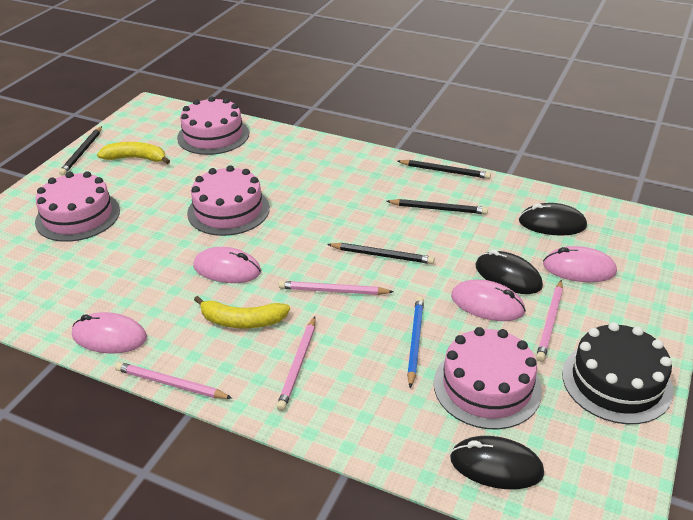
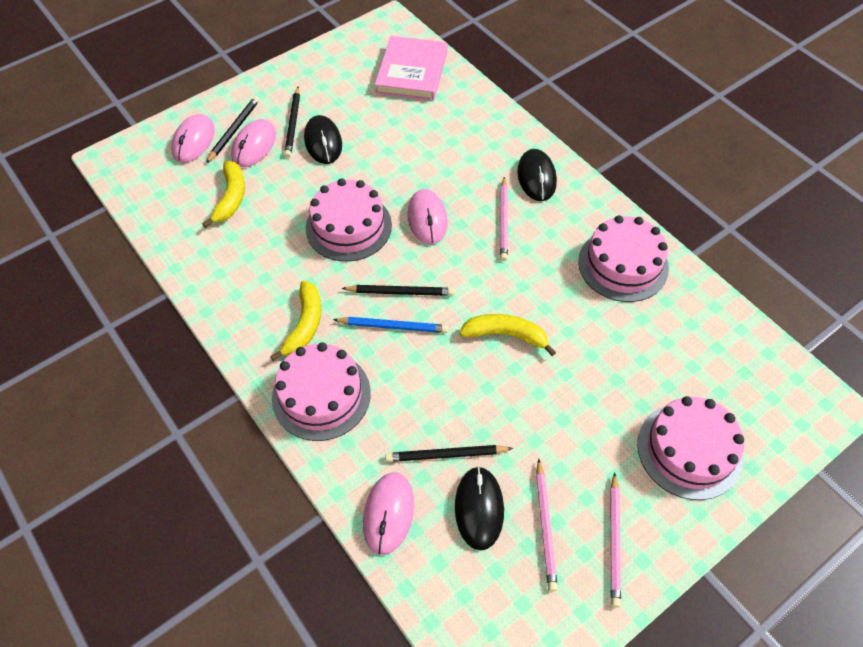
black cake: [562,322,673,424] = 1 -> none = 0
pink book: none = 0 -> [375,36,448,101] = 1
pink pencil: [115,362,232,399] [276,317,316,411] [279,281,394,295] [536,280,563,362] = 4 -> [500,177,508,261] [536,459,558,592] [610,472,621,607] = 3
yellow banana: [97,142,170,164] [194,296,290,328] = 2 -> [202,161,245,228] [270,281,321,361] [459,314,556,356] = 3

